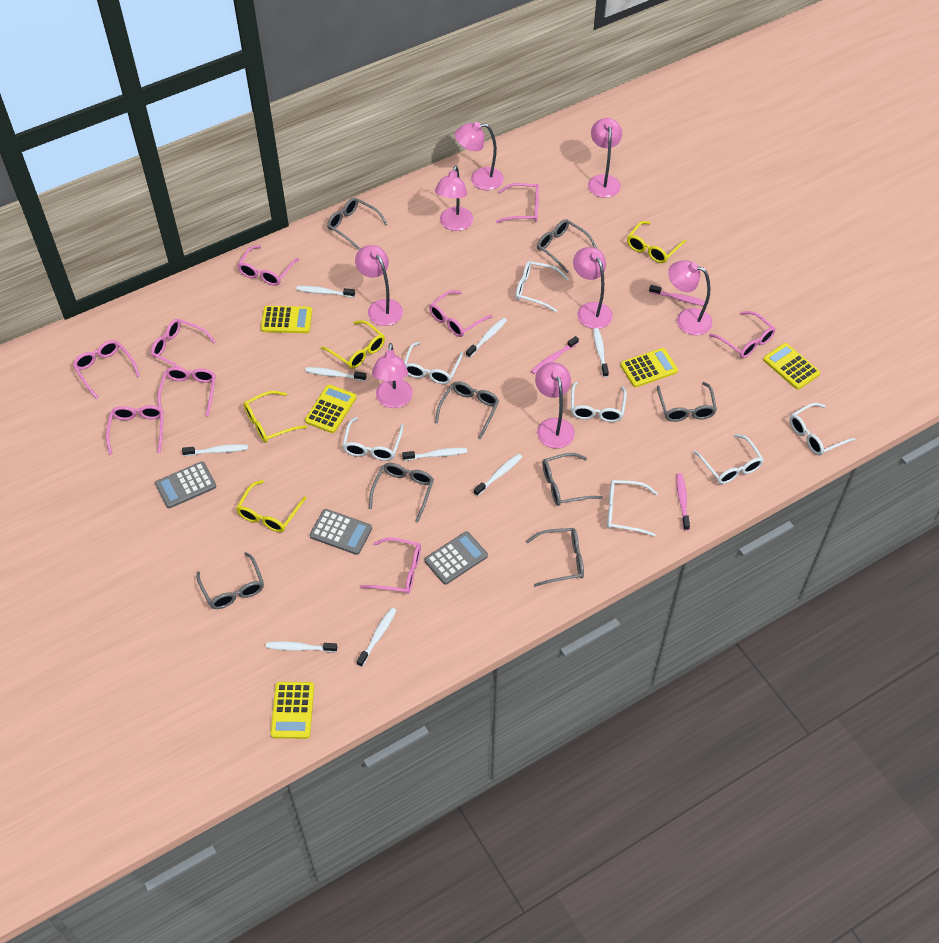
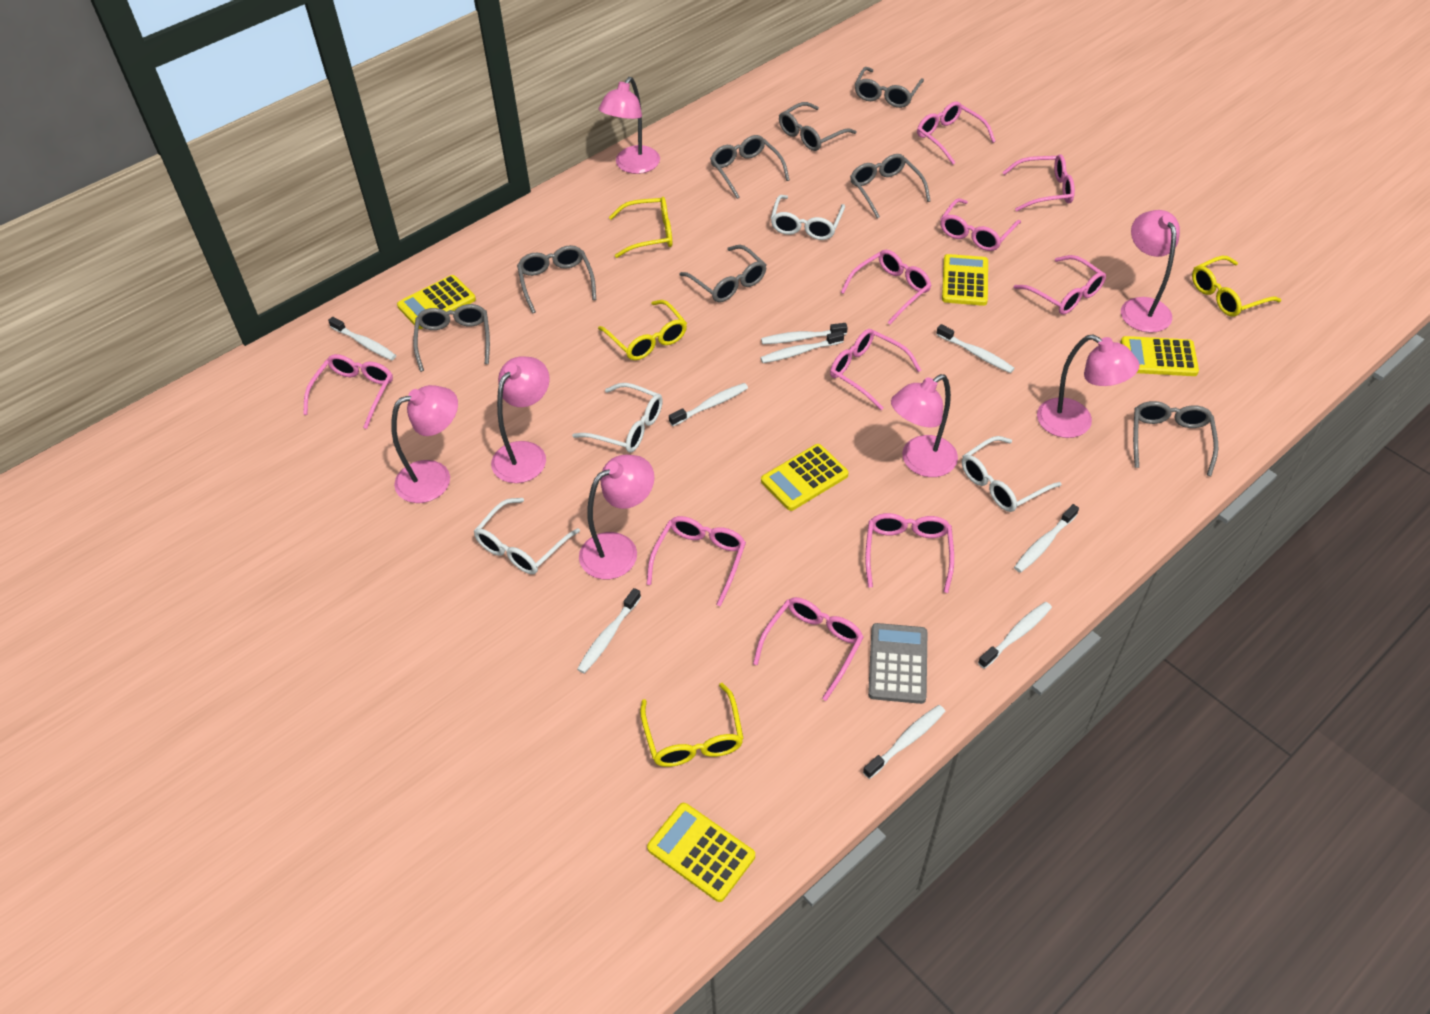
grey calculator: [155,462,216,508] [310,509,372,555] [425,531,488,585] = 3 -> [868,623,927,704] = 1
pink glasses: [73,340,140,399] [106,405,163,455] [151,319,216,375] [158,367,216,416] [237,245,299,286] [361,537,421,594] [429,290,493,337] [496,183,539,223] [709,311,776,358] = 9 -> [303,354,393,429] [646,516,746,606] [753,597,864,701] [830,329,921,410] [841,250,931,324] [865,513,954,593] [917,102,996,165] [940,198,1021,251] [1002,154,1075,211] [1014,255,1106,315] = 10
pink lamp: [355,245,403,326] [372,343,413,408] [435,166,473,231] [455,122,504,190] [535,362,575,448] [573,247,613,329] [588,118,622,198] [668,260,712,335] = 8 -> [391,385,458,503] [491,356,550,483] [579,455,655,579] [599,77,660,174] [891,374,958,477] [1037,334,1140,438] [1121,210,1180,333] = 7
pink toothbrush: [531,336,579,374] [649,285,705,306] [676,473,690,530] = 3 -> none = 0
white glasses: [342,417,404,461] [404,342,463,384] [516,261,568,312] [571,382,627,422] [607,480,658,537] [694,434,764,484] [790,403,856,455] = 7 -> [474,498,580,574] [572,383,663,453] [770,195,845,240] [962,436,1062,512] = 4

